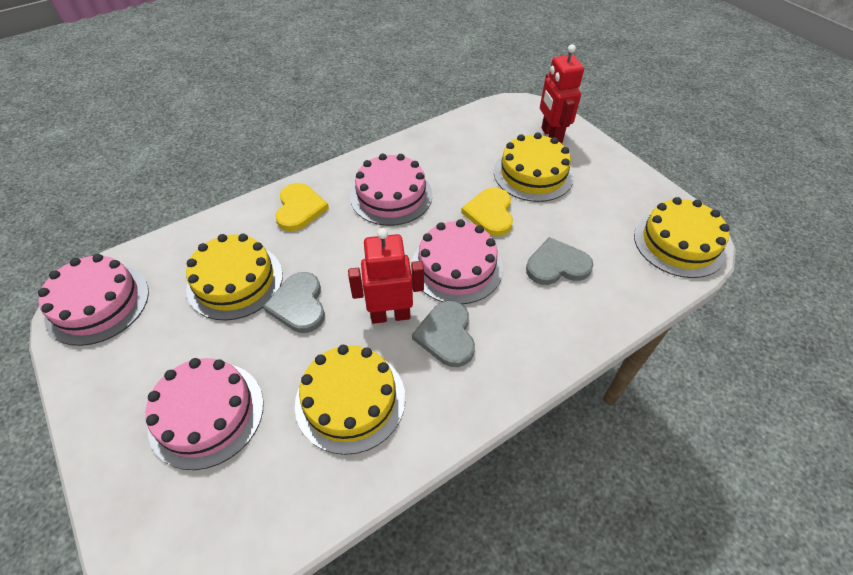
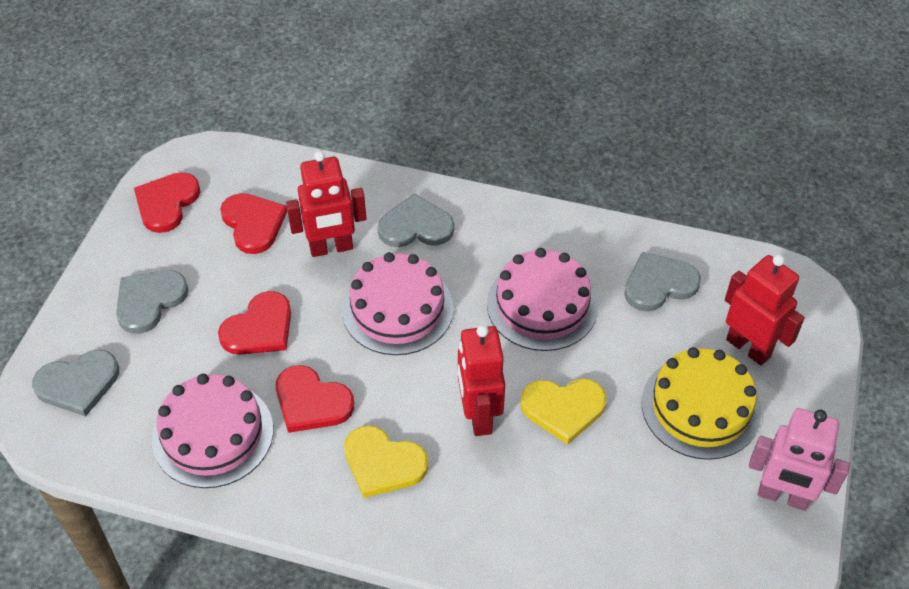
grey heart: [263,272,325,333] [412,301,475,367] [526,237,593,285] = 3 -> [32,350,119,416] [116,270,189,334] [377,194,454,247] [624,251,701,311] = 4
pink cake: [38,254,149,346] [146,358,264,470] [350,153,432,226] [411,219,503,304] = 4 -> [152,374,273,488] [342,252,454,355] [487,248,598,351] = 3
pink robot: none = 0 -> [749,408,850,511] = 1
red heart: none = 0 -> [134,172,200,233] [218,291,291,355] [220,193,287,254] [276,365,354,433] = 4
red robot: [348,228,424,324] [540,44,584,143] = 2 -> [286,151,366,257] [458,325,505,436] [725,255,805,366] = 3
yellow cake: [186,234,283,321] [295,345,405,455] [494,132,574,202] [634,197,730,278] = 4 -> [642,347,761,460] = 1

